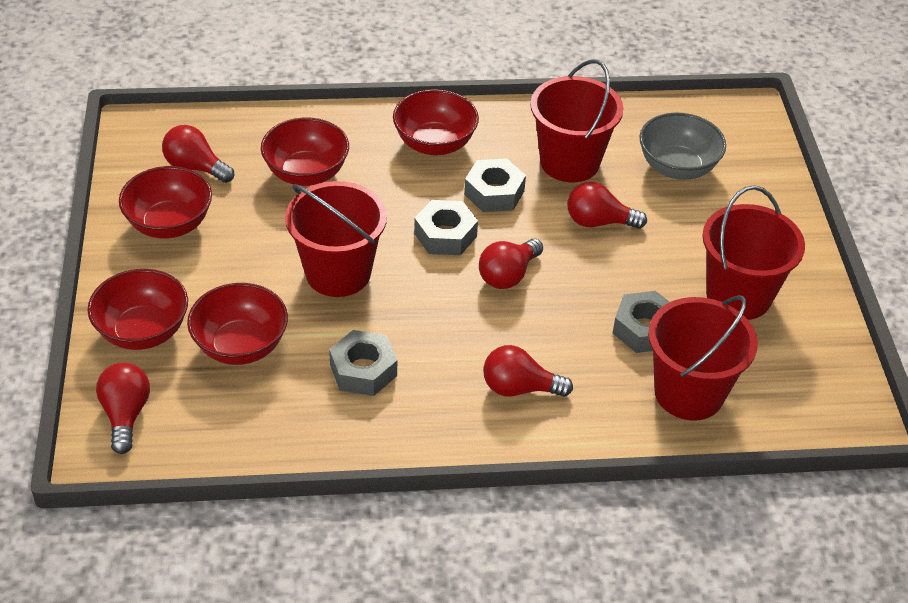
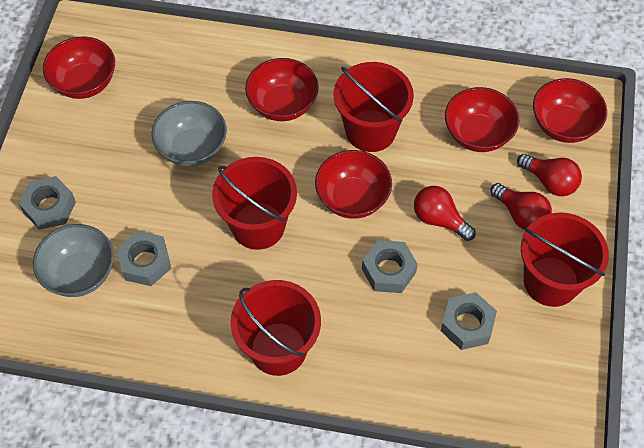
grey bowl: [639,113,726,180] = 1 -> [33,224,114,297] [152,101,227,167] = 2
red light bulb: [96,363,150,454] [162,125,234,183] [479,239,543,289] [483,345,573,397] [567,182,647,229] = 5 -> [414,186,476,241] [490,183,552,230] [517,154,582,196] = 3

